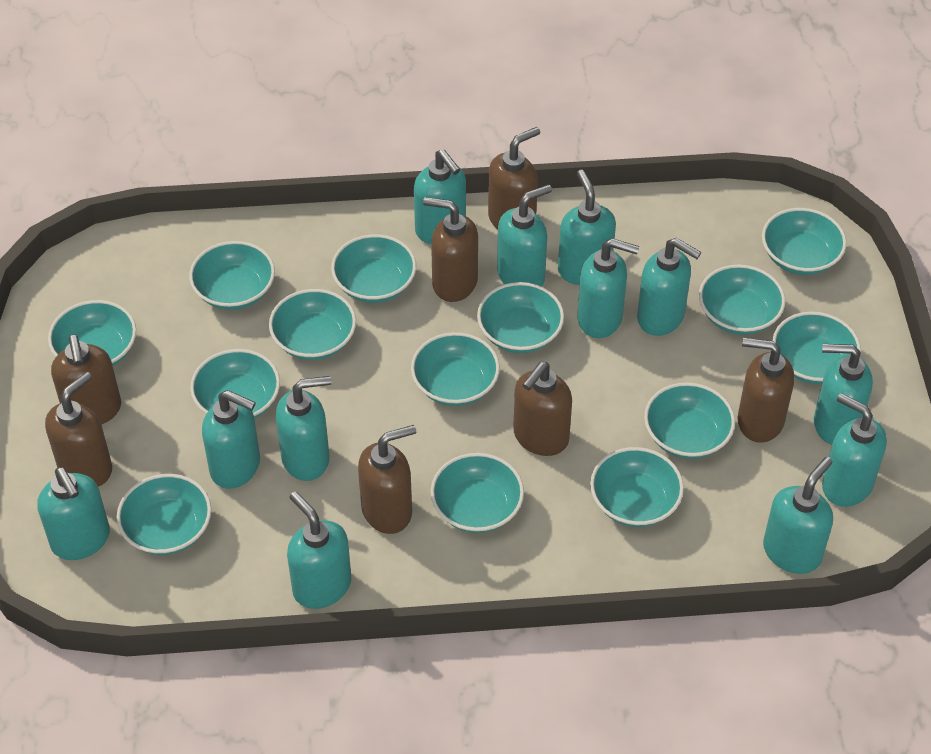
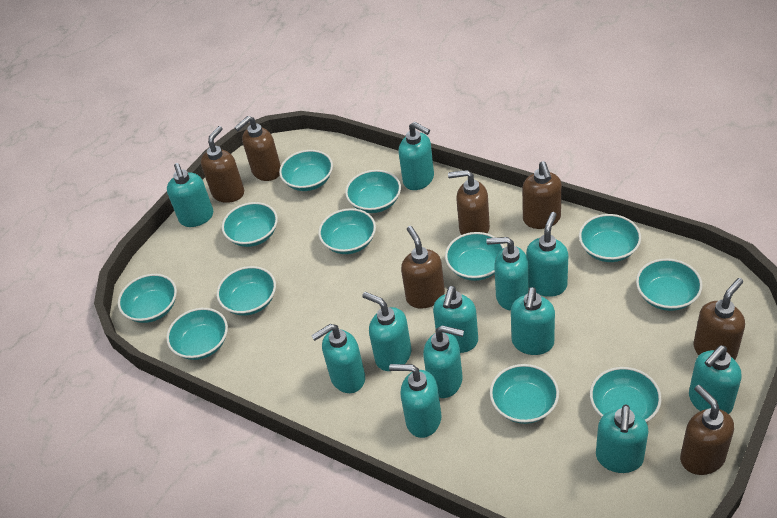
turquoise bowl: [48,300,136,366] [117,474,211,555] [189,241,275,310] [190,349,280,419] [269,289,356,360] [331,234,416,303] [411,332,500,406] [430,453,524,533] [477,282,564,353] [590,447,684,527] [644,382,735,459] [699,265,785,335] [762,208,847,275] [772,312,861,384] = 14 -> [118,274,177,323] [166,308,228,360] [217,266,276,315] [222,202,278,247] [279,150,333,191] [318,208,376,254] [345,170,401,213] [445,232,504,281] [490,364,559,424] [579,214,641,262] [590,367,662,422] [636,258,703,311] = 12

